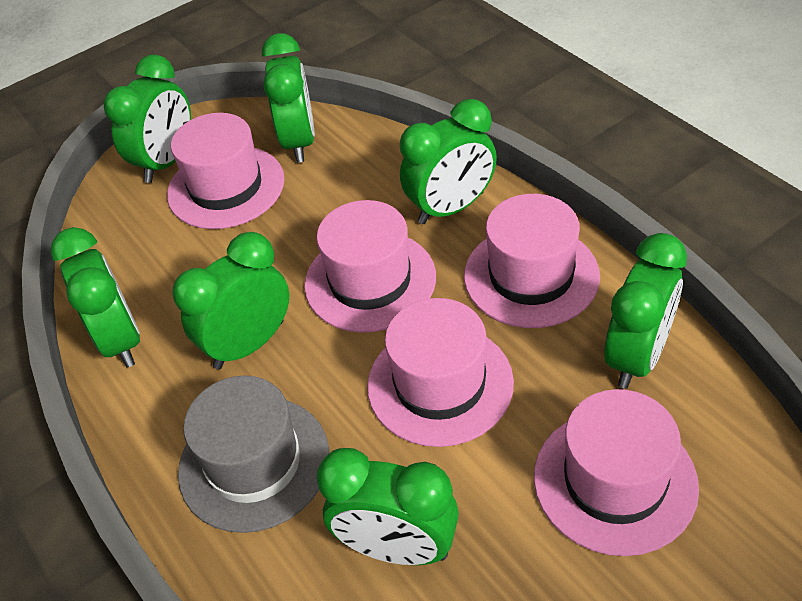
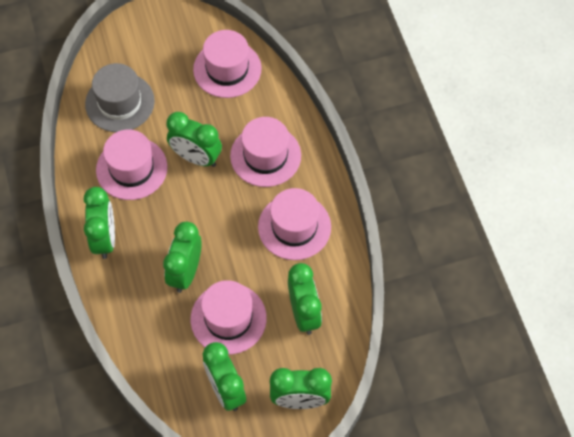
green clock: [50,227,140,368] [104,55,191,183] [172,232,289,369] [262,33,315,163] [316,448,459,565] [400,99,497,224] [604,233,687,389] = 7 -> [84,187,115,259] [163,222,202,293] [167,112,222,167] [203,342,246,411] [270,368,332,409] [288,263,322,335] = 6

